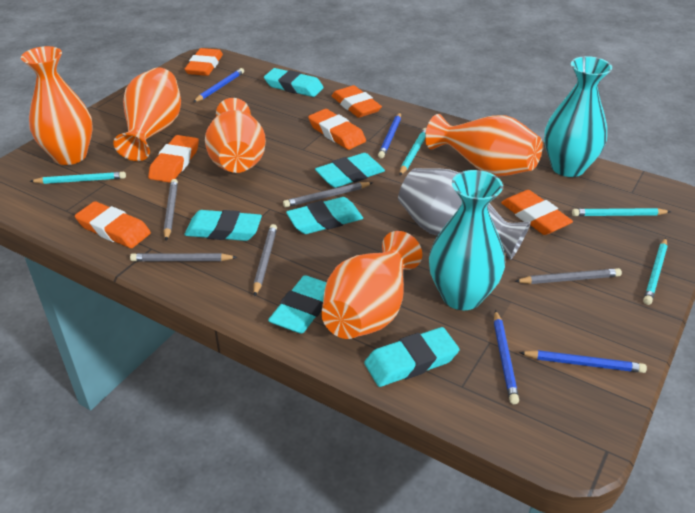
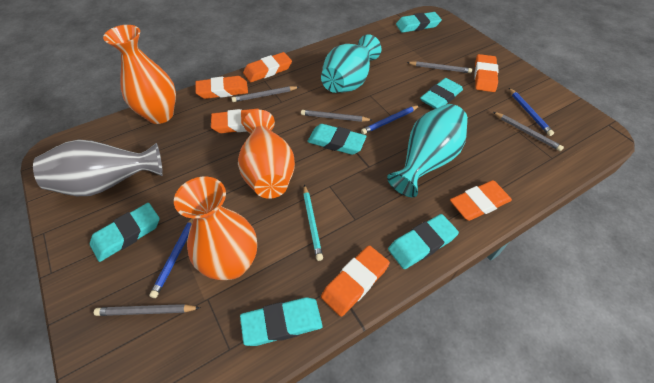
blue pencil: [194,68,244,102] [378,112,401,158] [494,310,519,404] [519,350,647,373] = 4 -> [149,218,193,298] [361,105,420,134] [509,88,554,136] = 3
orange vase: [21,46,93,165] [113,67,181,161] [205,98,266,173] [321,231,422,339] [425,114,543,176] = 5 -> [103,25,176,124] [174,177,257,280] [238,110,295,199] = 3
turquoise pencil: [30,172,126,184] [399,128,426,176] [572,208,671,216] [643,238,667,305] = 4 -> [303,185,323,261] = 1

